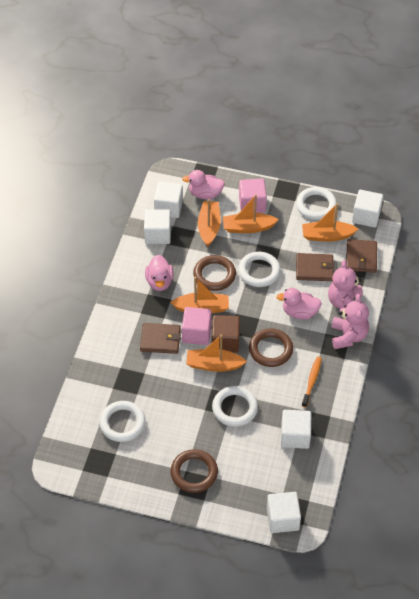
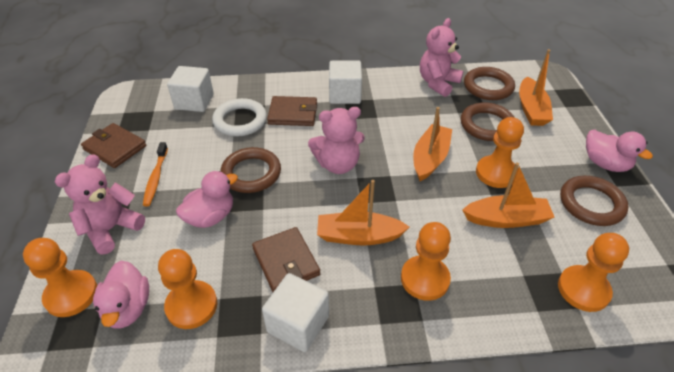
brown cube: [211,315,240,352] = 1 -> none = 0
brown ring: [171,449,218,493] [193,255,236,291] [249,328,293,367] = 3 -> [220,147,281,193] [461,102,515,141] [464,67,515,100] [560,176,629,226] = 4
orange boat: [170,276,229,313] [186,335,247,372] [198,199,221,247] [223,195,279,233] [302,203,358,242] = 5 -> [317,180,409,245] [413,107,452,181] [462,163,554,228] [519,49,553,126] = 4
orange pawn: none = 0 -> [23,238,97,317] [158,249,217,329] [401,222,451,301] [476,117,524,188] [558,233,629,312] = 5
pink cube: [182,307,212,345] [239,178,267,213] = 2 -> none = 0
pink teddy bear: [328,260,363,308] [332,294,369,349] = 2 -> [55,154,145,254] [308,107,365,174] [420,18,463,97] = 3
white cube: [144,209,171,244] [154,182,183,218] [267,492,301,533] [281,410,311,449] [352,190,383,228] = 5 -> [167,66,214,112] [262,273,329,352] [329,60,362,104] = 3
white ring: [99,401,146,442] [212,386,258,427] [238,252,281,287] [296,187,337,220] = 4 -> [212,98,267,137] = 1

